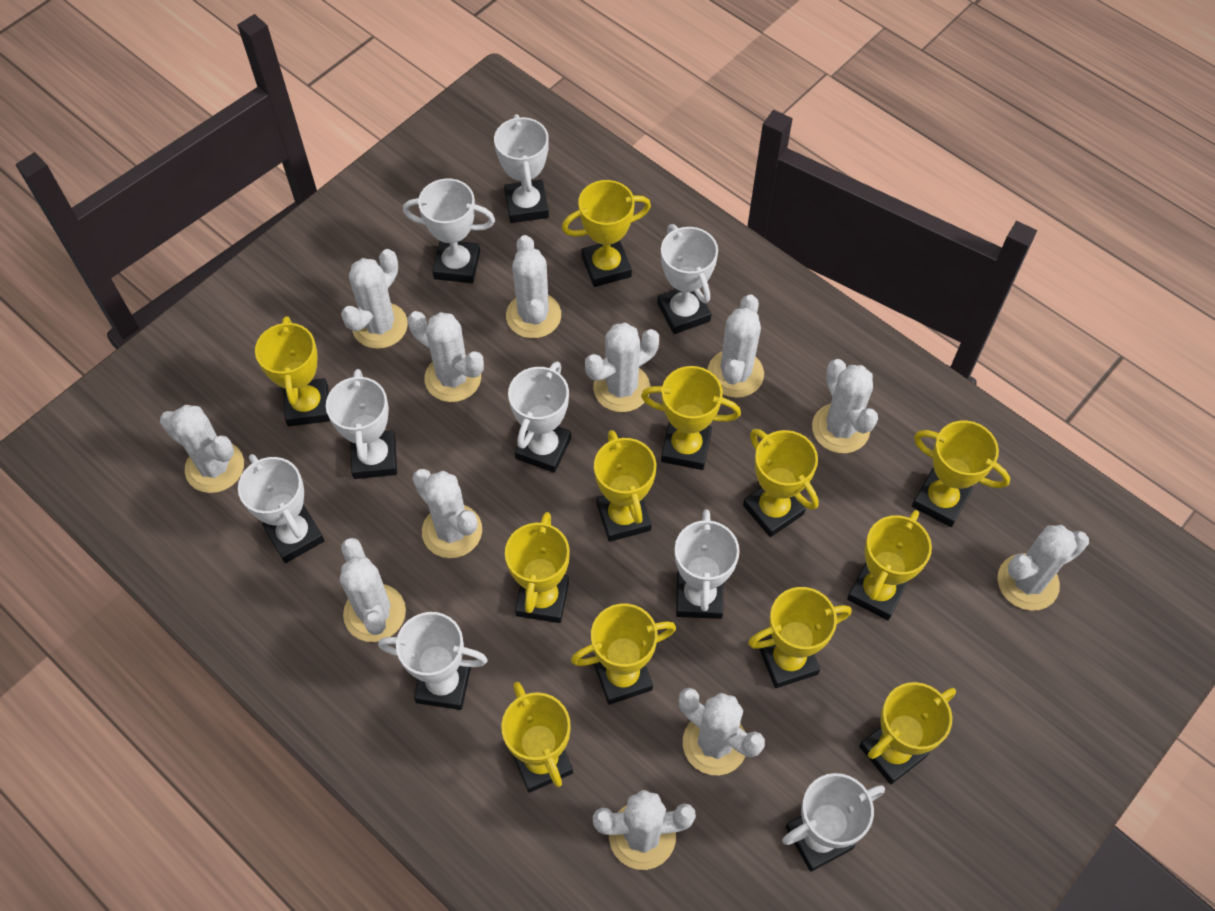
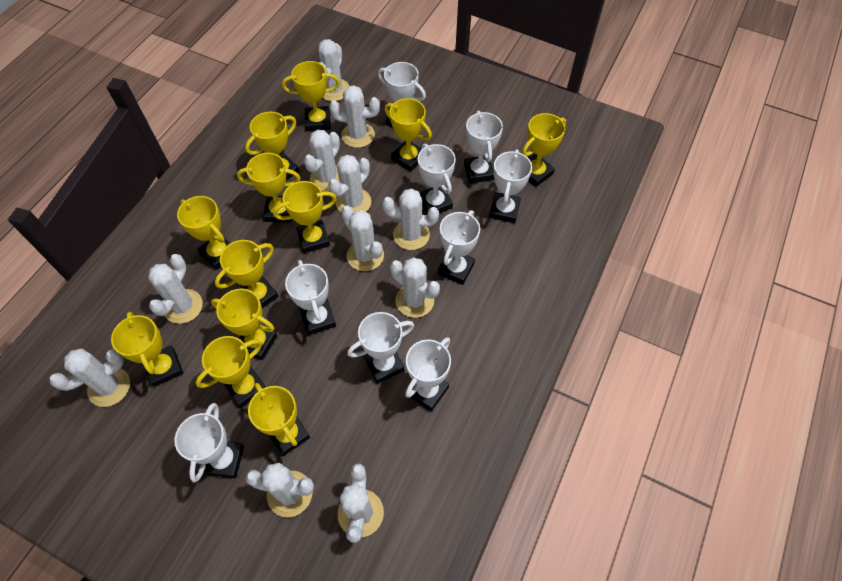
white cactus: [160,405,244,493] [340,538,406,642] [341,249,408,349] [408,311,484,402] [413,469,482,558] [506,235,561,338] [585,323,659,412] [593,790,696,870] [679,688,765,775] [708,294,764,398] [812,359,878,453] [997,525,1089,611] = 12 -> [49,348,130,407] [148,254,203,324] [245,463,314,517] [304,130,340,192] [318,39,349,101] [328,155,371,212] [329,85,380,148] [338,464,384,543] [341,206,384,271] [382,188,439,250] [390,257,440,318] = 11

